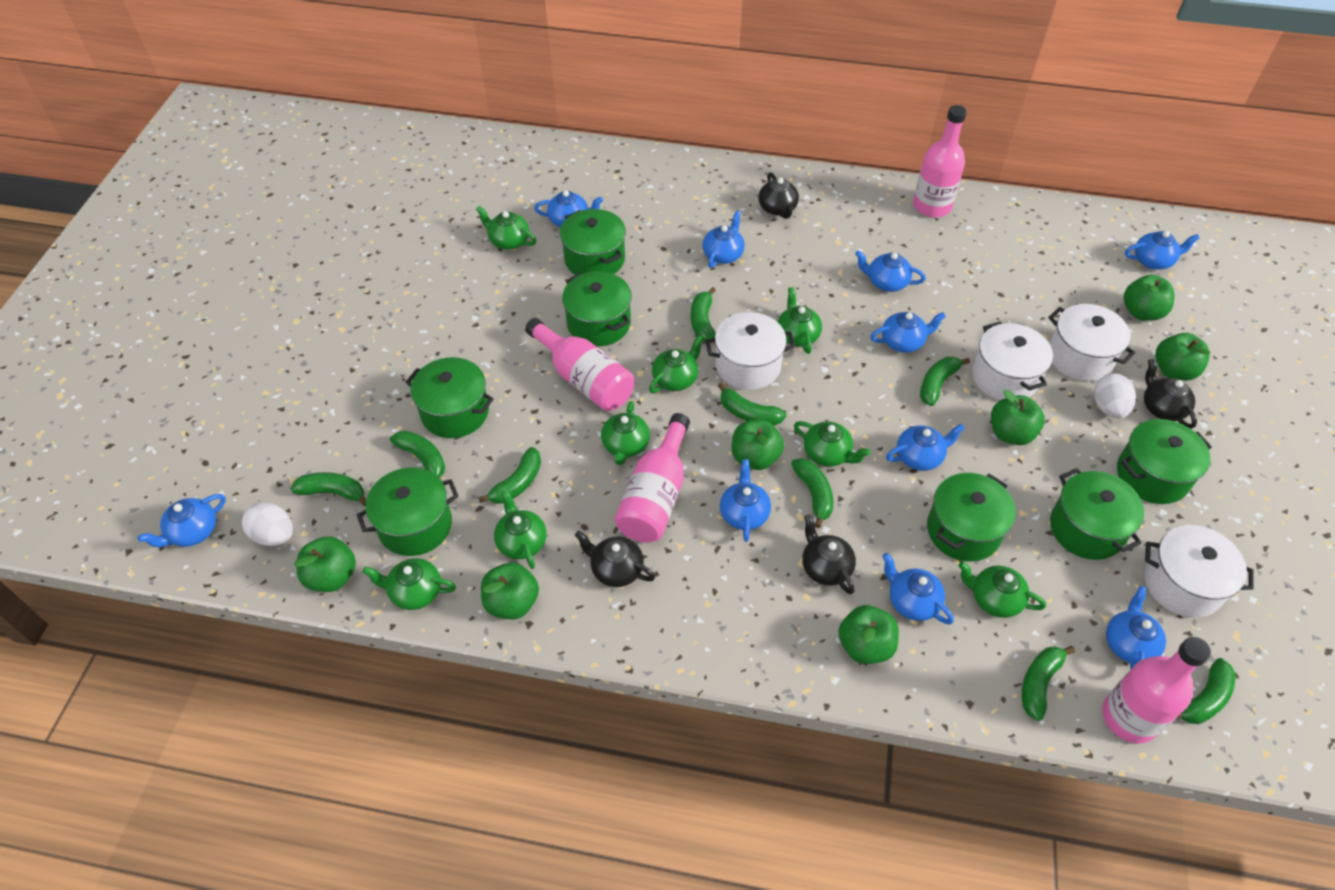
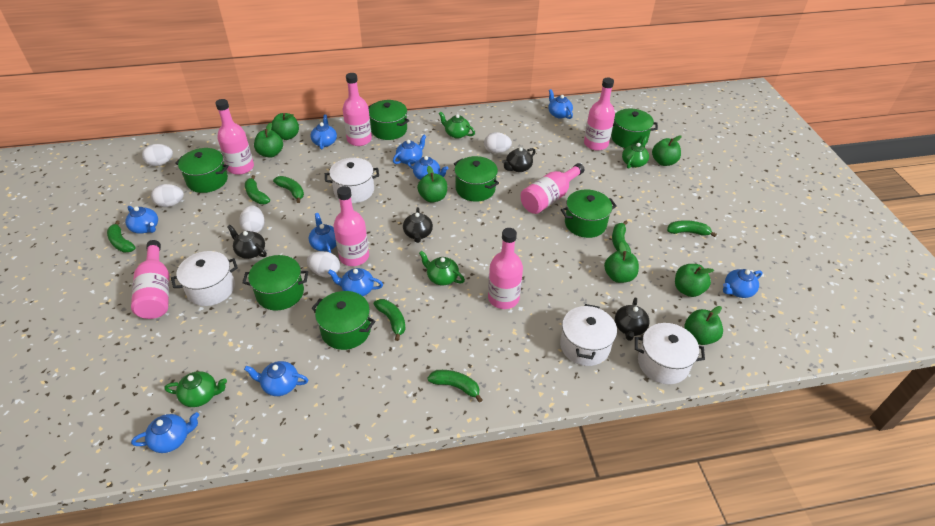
green banana: [290,472,366,506] [390,430,445,479] [478,447,541,504] [691,287,716,342] [718,383,786,426] [791,458,833,528] [920,357,970,406] [1022,646,1075,721] [1176,658,1236,724] = 9 -> [107,220,135,253] [245,175,270,204] [273,176,304,203] [374,299,406,341] [428,370,483,403] [612,220,631,253] [667,220,717,237] = 7
green teapot: [362,558,456,610] [476,206,536,250] [494,489,546,569] [601,401,650,465] [649,335,703,393] [778,287,822,354] [794,421,870,467] [958,562,1046,618] = 8 -> [164,371,227,407] [419,251,465,285] [439,112,475,139] [622,136,649,169] = 4
pink bottle: [525,318,634,411] [615,413,690,543] [913,105,967,217] [1102,637,1211,744] = 4 -> [131,240,169,319] [215,99,254,175] [334,186,369,266] [343,73,372,146] [488,228,523,309] [521,163,585,214] [584,78,615,150] = 7
white egg: [242,502,293,546] [1094,374,1136,418] = 2 -> [142,144,173,166] [151,184,184,207] [239,205,265,233] [307,251,340,278] [484,132,512,153] = 5

